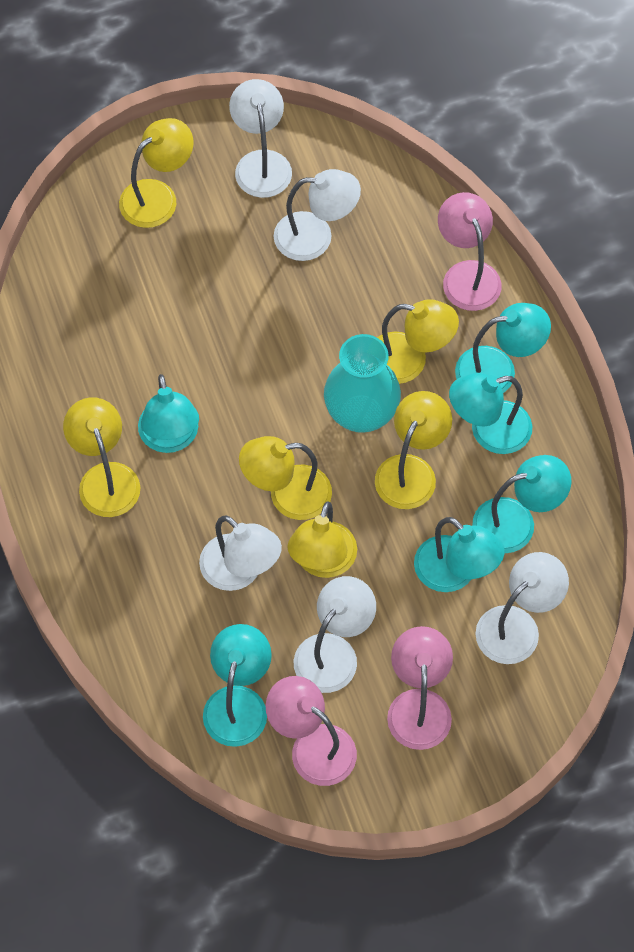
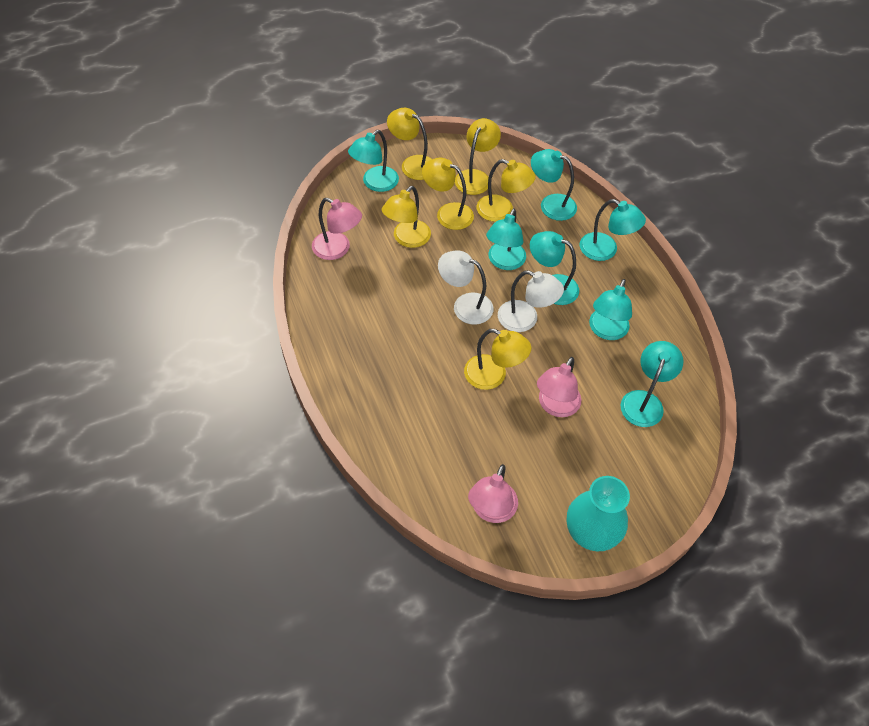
turquoise lamp: [138,374,199,453] [203,624,272,747] [414,517,505,592] [449,373,532,454] [455,303,551,393] [473,455,571,553] = 6 -> [348,130,399,192] [486,208,526,270] [530,231,579,305] [531,149,577,221] [580,199,646,261] [589,279,632,340] [621,341,683,427] = 7
white lamp: [199,516,282,591] [229,79,292,198] [274,169,361,261] [294,576,376,693] [475,552,569,664] = 5 -> [438,250,493,325] [498,270,564,332] = 2

